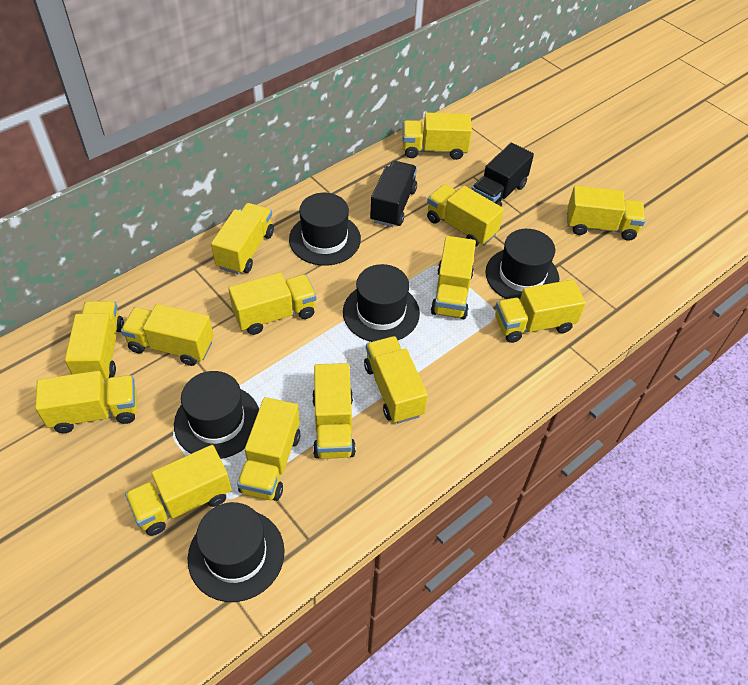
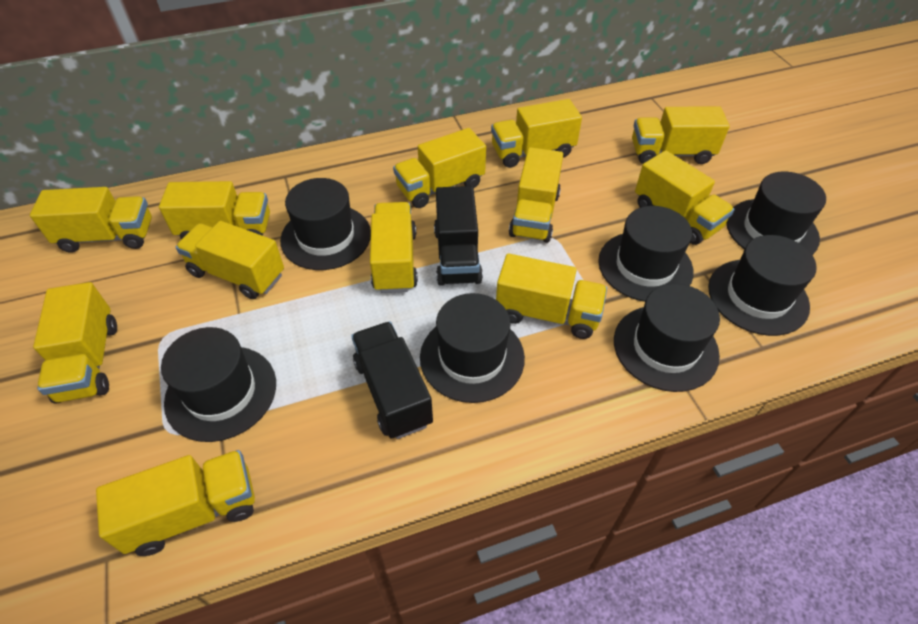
black hat: [174,371,259,459] [188,502,285,602] [289,193,361,266] [343,264,420,342] [485,229,559,299] = 5 -> [161,327,276,442] [280,178,371,270] [420,293,525,403] [598,206,694,302] [614,284,720,392] [708,235,817,336] [727,172,826,255] = 7
yellow truck: [35,371,137,433] [65,301,124,381] [121,304,214,366] [125,445,232,536] [211,203,274,275] [229,272,317,335] [237,397,300,501] [312,363,356,459] [364,336,428,424] [403,113,472,160] [427,184,504,247] [431,236,476,319] [495,280,586,343] [567,185,645,241] = 14 -> [30,187,152,253] [33,282,117,404] [96,450,255,556] [159,181,270,239] [176,221,284,299] [370,202,418,293] [393,128,486,208] [491,99,582,168] [496,254,607,339] [509,147,563,243] [632,106,730,164] [635,150,735,245] = 12

